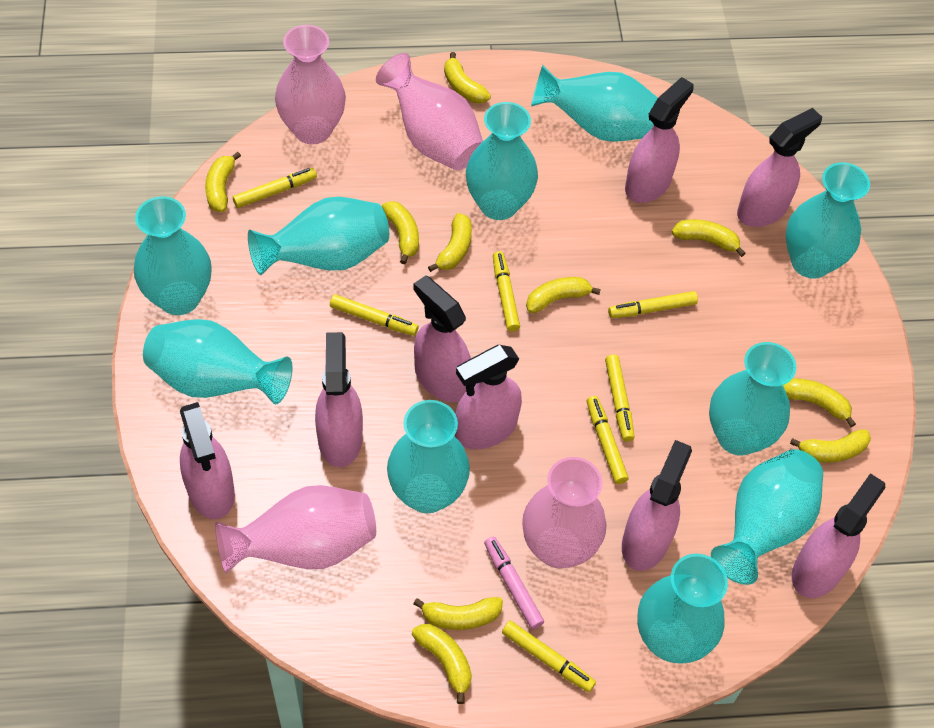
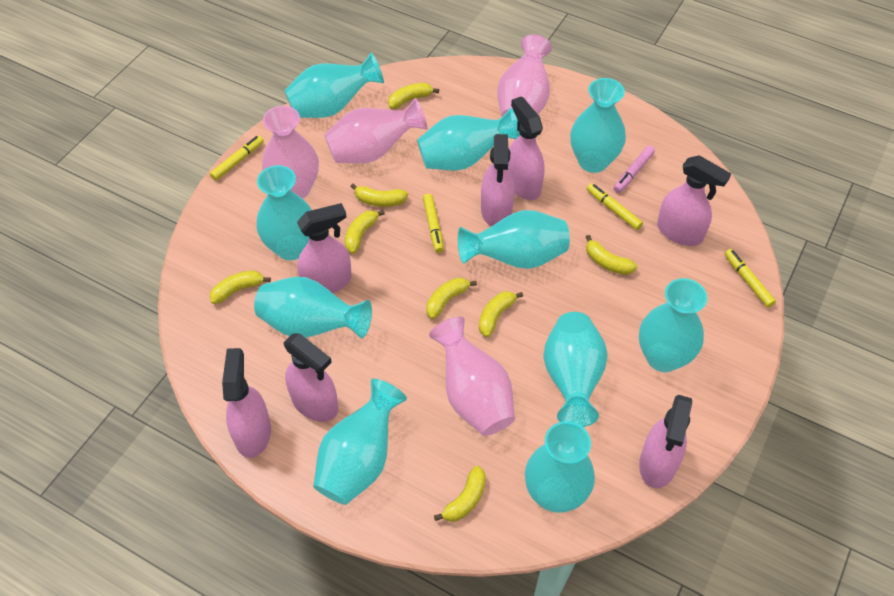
pink spray bottle: [180,402,235,519] [315,332,363,467] [413,275,471,402] [455,345,522,449] [622,440,692,571] [625,77,694,203] [737,108,822,227] [792,473,885,598] = 8 -> [222,348,271,458] [284,333,338,422] [297,203,352,293] [481,134,515,226] [508,96,545,200] [639,395,692,489] [657,155,731,246] = 7
yellow banana: [205,152,241,212] [382,201,419,265] [412,624,472,704] [413,597,503,630] [428,213,472,272] [444,52,491,103] [526,277,601,313] [672,219,746,257] [783,378,856,427] [790,429,871,463] = 10 -> [210,270,271,304] [345,210,385,254] [350,184,408,207] [388,83,439,109] [426,277,477,319] [434,466,486,522] [479,291,523,337] [586,235,637,275] = 8
yellow marker: [233,168,317,208] [330,294,418,336] [493,251,520,332] [502,621,596,692] [587,396,628,484] [605,354,634,442] [608,291,698,318] = 7 -> [210,136,264,181] [423,194,444,253] [587,183,643,230] [725,249,776,308] = 4

